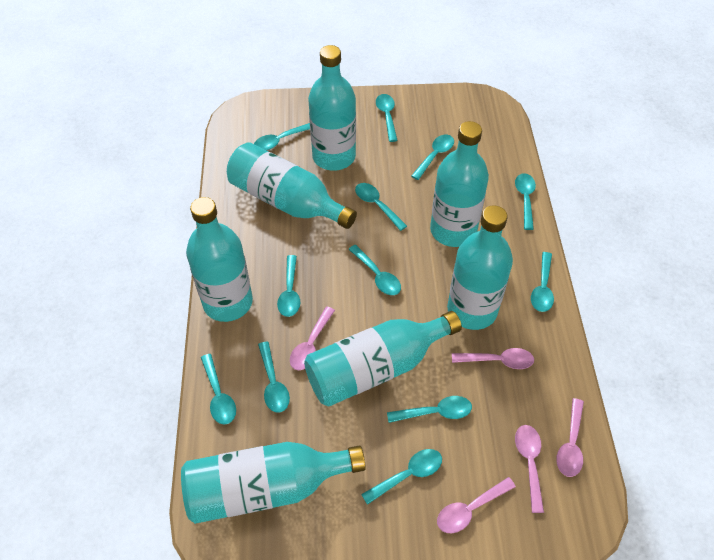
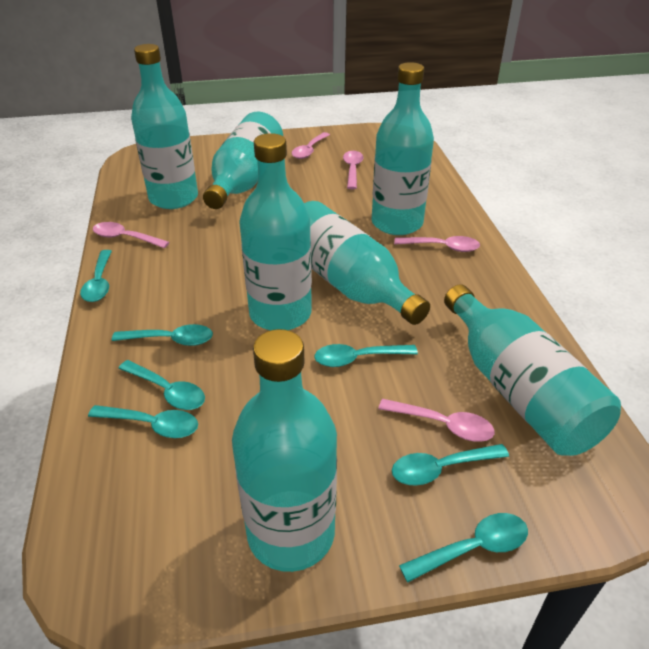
turquoise spoon: [201,354,236,425] [254,123,310,150] [258,341,290,413] [277,255,300,317] [348,245,401,295] [355,183,407,231] [361,449,442,505] [376,94,398,142] [387,396,472,423] [411,135,454,180] [515,173,536,230] [531,252,554,312] = 12 -> [80,250,112,302] [88,405,198,438] [112,324,213,346] [118,360,205,410] [314,344,418,367] [392,444,509,486] [399,513,528,583] = 7

